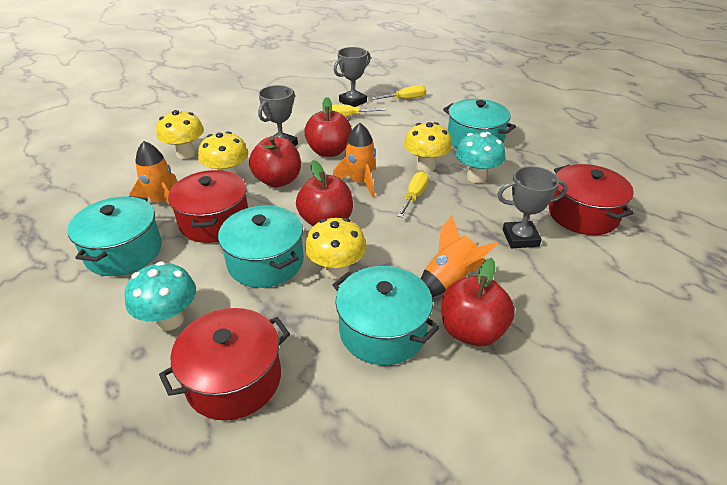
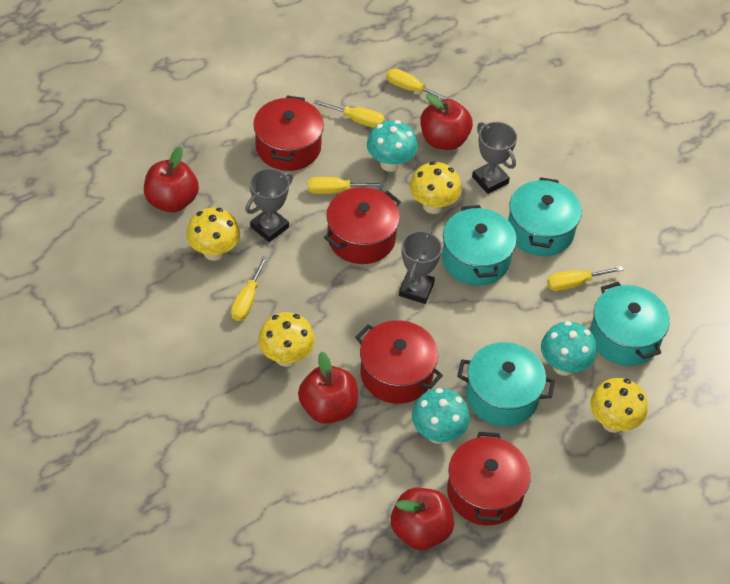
orange rocket: [129,141,178,210] [333,123,376,198] [421,215,498,297] = 3 -> none = 0
red pot: [159,308,290,421] [168,170,248,243] [549,164,634,235] = 3 -> [253,95,324,171] [324,187,401,264] [355,320,443,404] [447,432,531,525] = 4
turquoise mushroom: [124,261,196,331] [456,132,505,183] = 2 -> [367,120,418,172] [412,388,470,444] [541,321,597,376] = 3
yellow screwdriver: [332,104,386,117] [372,85,426,100] [397,171,429,217] = 3 -> [231,256,268,321] [308,177,384,194] [314,100,385,128] [386,68,450,100] [547,266,623,291] = 5

